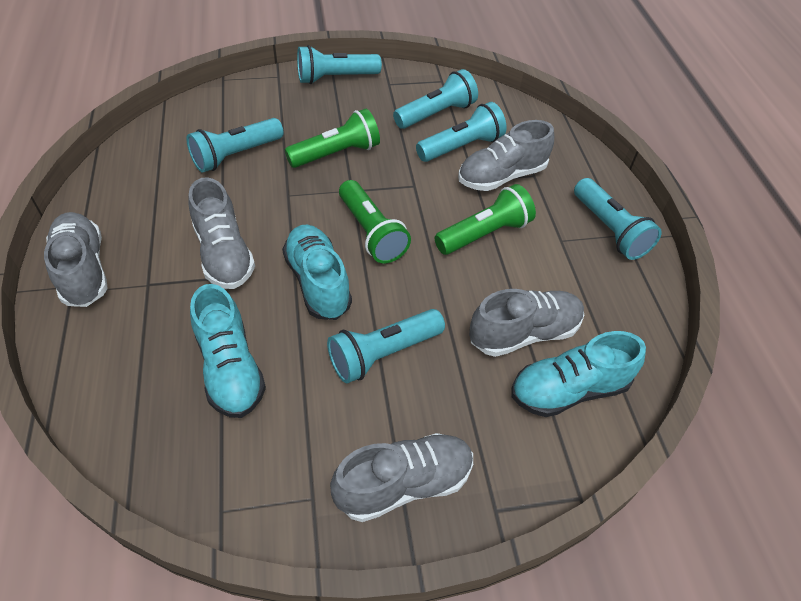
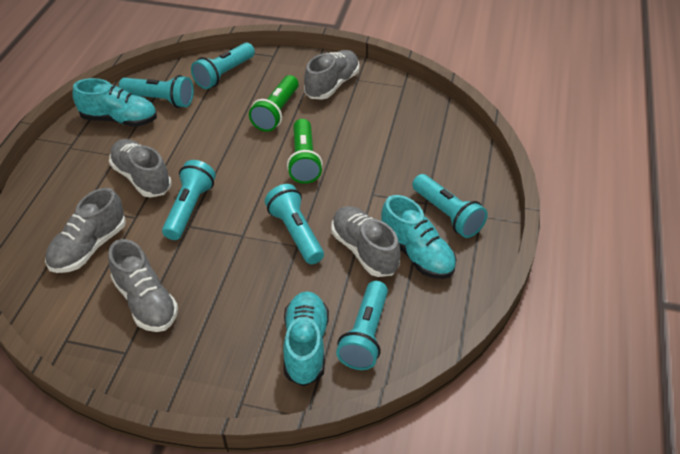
green flashlight: [285,109,380,168] [339,180,411,263] [435,184,536,255] = 3 -> [249,75,299,132] [287,119,323,184] = 2

